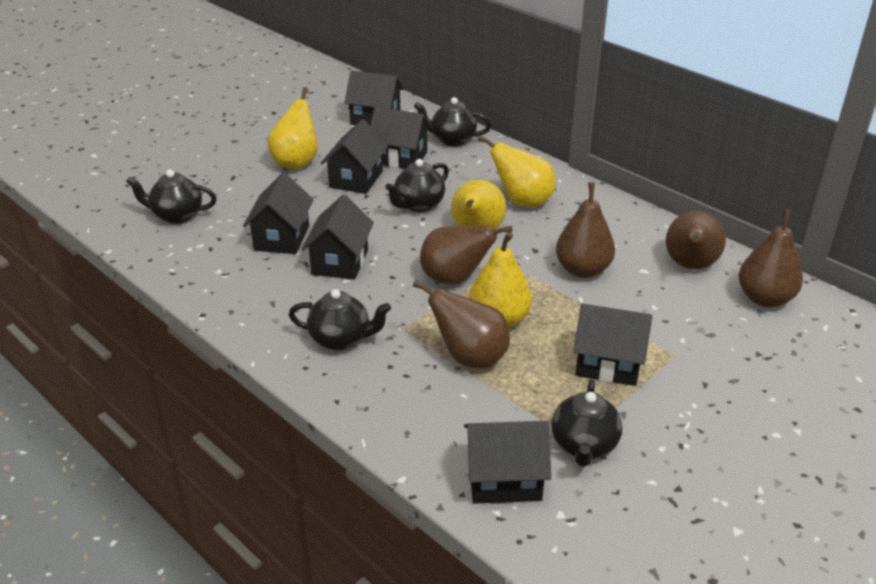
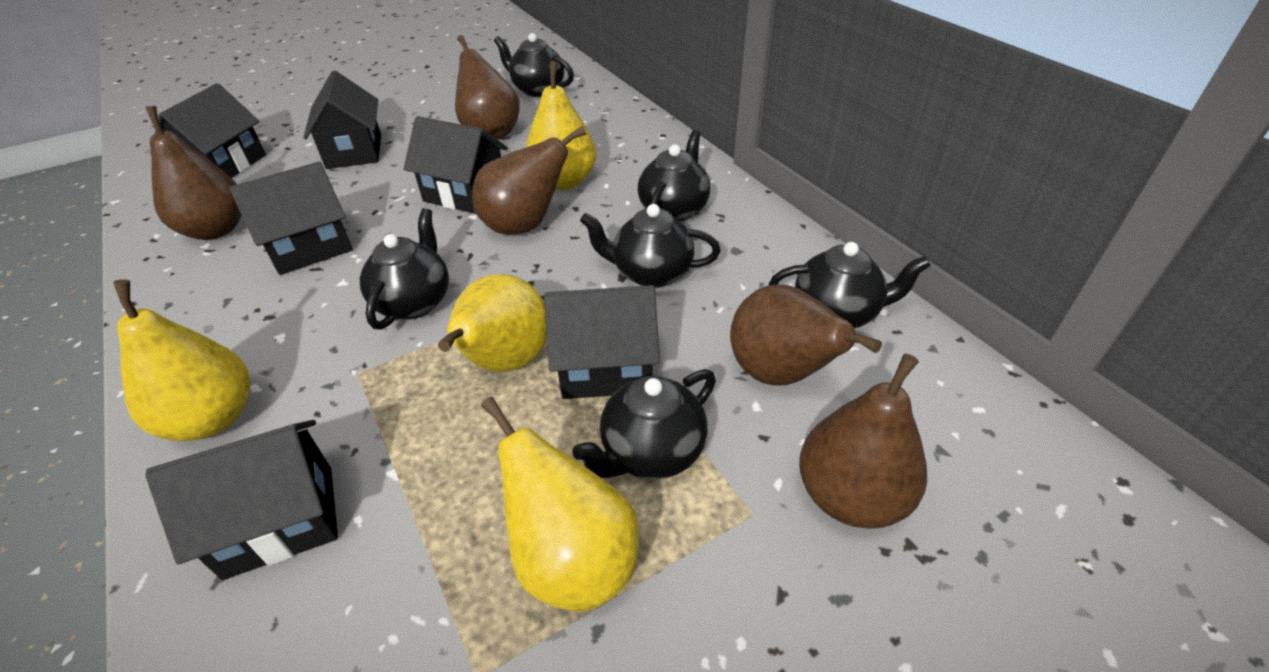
black house: [243,173,314,254] [301,195,374,280] [321,119,388,194] [344,71,404,125] [370,107,432,169] [464,421,551,504] [573,304,652,386] = 7 -> [145,420,338,580] [155,83,266,178] [229,161,353,275] [303,71,381,169] [404,116,508,214] [544,285,660,399] = 6
black teapot: [126,170,217,224] [289,289,391,350] [385,159,449,212] [414,97,491,146] [552,380,622,467] = 5 -> [360,208,449,330] [494,33,574,97] [572,369,716,479] [580,204,721,288] [638,130,710,222] [769,242,931,328] = 6

